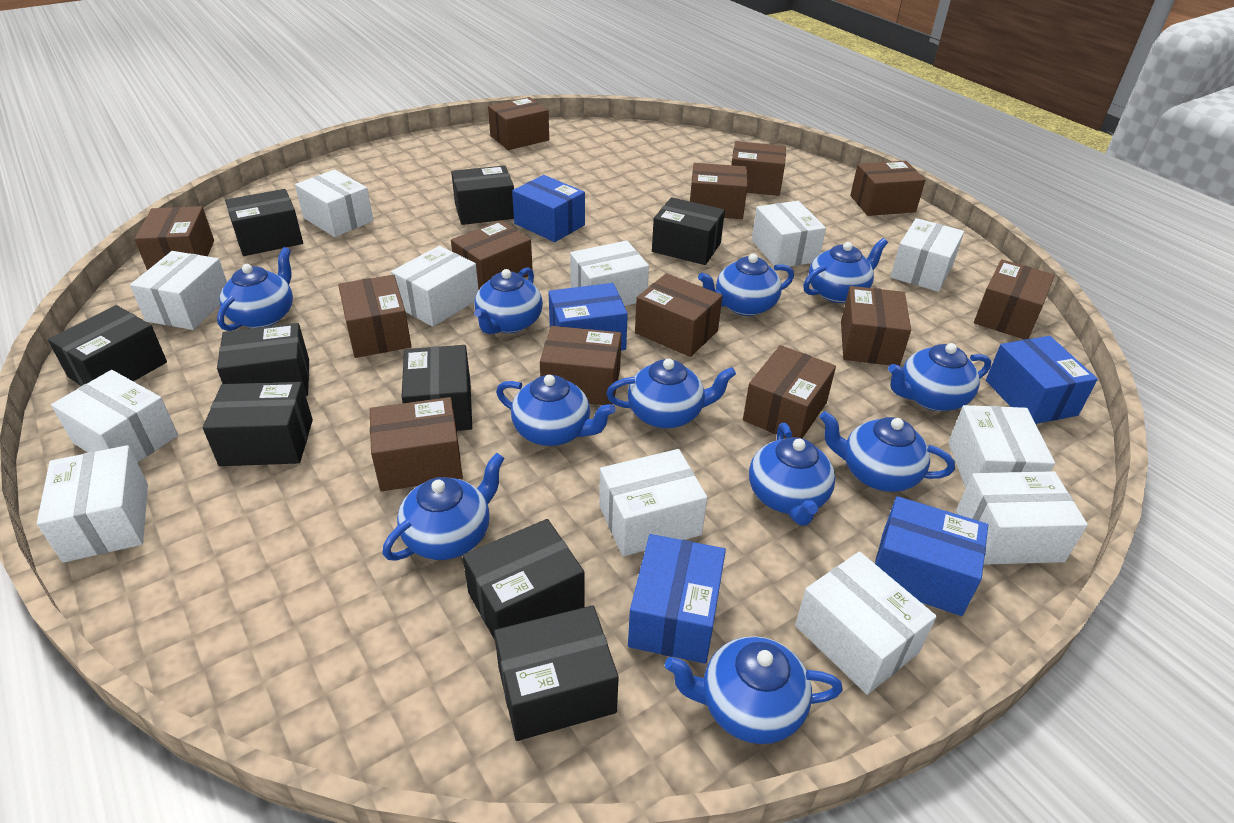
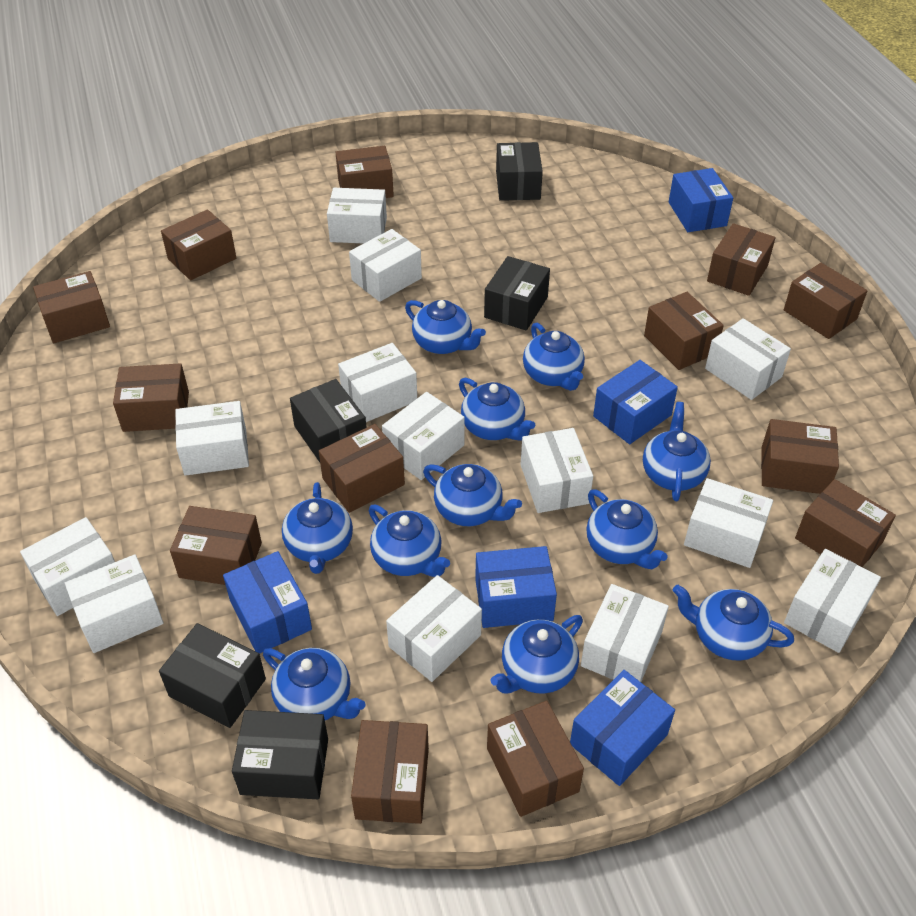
black box: [48,305,167,386] [203,382,313,466] [217,323,309,396] [225,189,303,256] [402,345,472,431] [451,165,514,225] [462,519,584,640] [494,605,619,741] [652,197,725,265] = 9 -> [159,623,266,728] [232,710,328,799] [290,379,367,462] [484,256,550,331] [496,142,543,201] = 5
white box: [37,445,148,563] [51,370,178,463] [130,251,227,330] [295,169,373,237] [391,246,479,327] [570,240,649,306] [599,449,707,556] [752,201,826,267] [795,551,937,695] [890,218,964,292] [948,405,1055,488] [956,471,1088,565] = 12 -> [20,517,115,616] [65,555,164,653] [175,401,249,476] [327,188,387,244] [338,343,417,422] [349,229,422,302] [382,392,465,480] [386,575,482,682] [521,428,593,513] [581,584,669,682] [684,478,773,568] [705,318,791,400] [784,549,881,653] = 13

